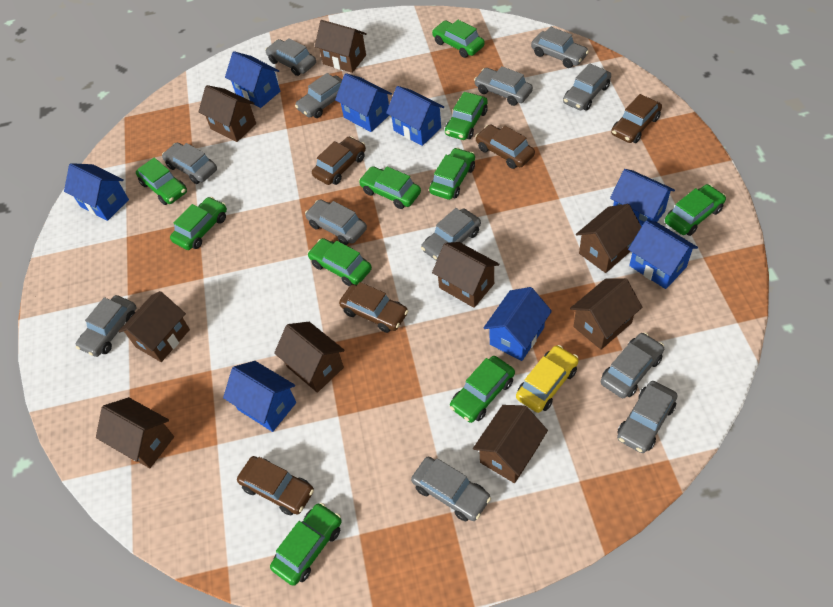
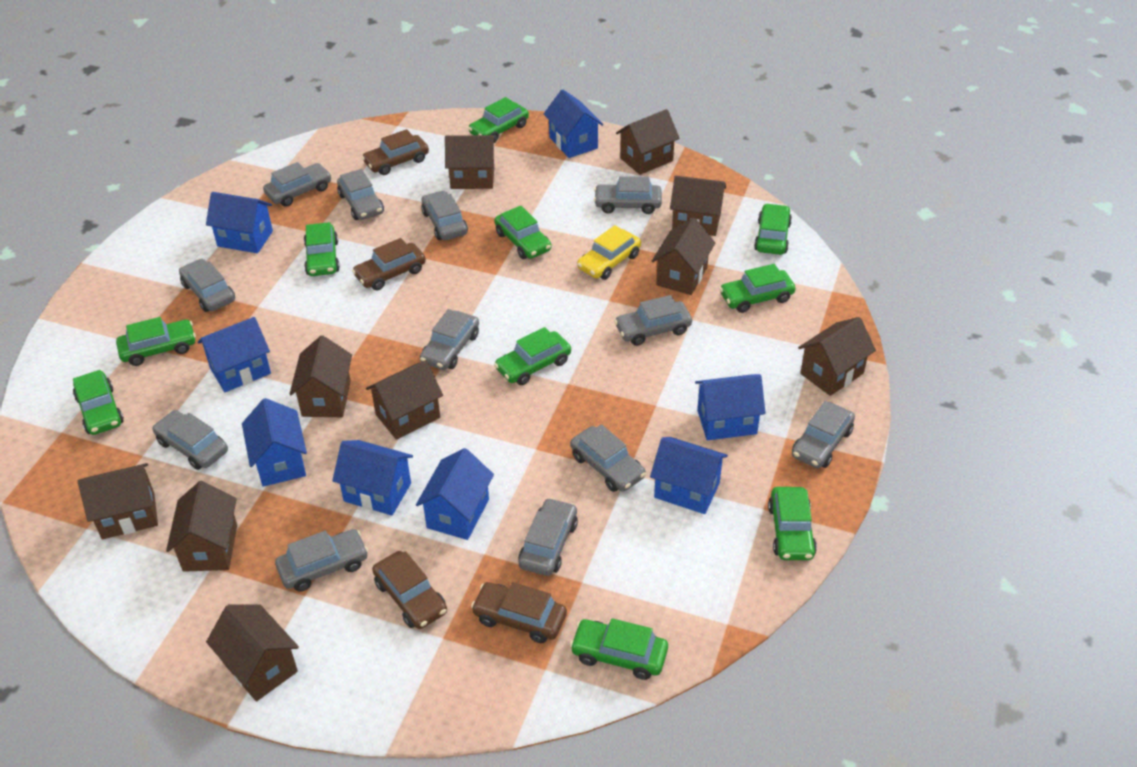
brown car: [237,456,314,515] [312,136,366,185] [339,282,408,333] [475,124,535,169] [611,94,662,143] = 5 -> [352,238,426,290] [362,129,429,175] [372,551,447,629] [471,582,567,643] = 4
brown house: [96,397,174,468] [118,291,190,362] [199,85,256,142] [274,322,344,393] [315,20,367,73] [432,242,499,308] [473,405,548,483] [570,279,642,349] [576,204,641,273] = 9 -> [78,463,158,539] [166,481,237,572] [206,604,299,701] [289,335,352,417] [366,360,443,440] [445,135,496,189] [616,109,680,175] [652,218,715,295] [670,176,726,236] [798,317,876,396] = 10

